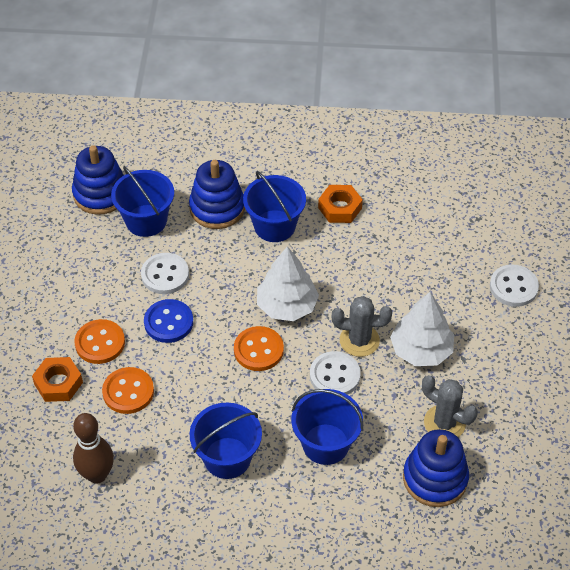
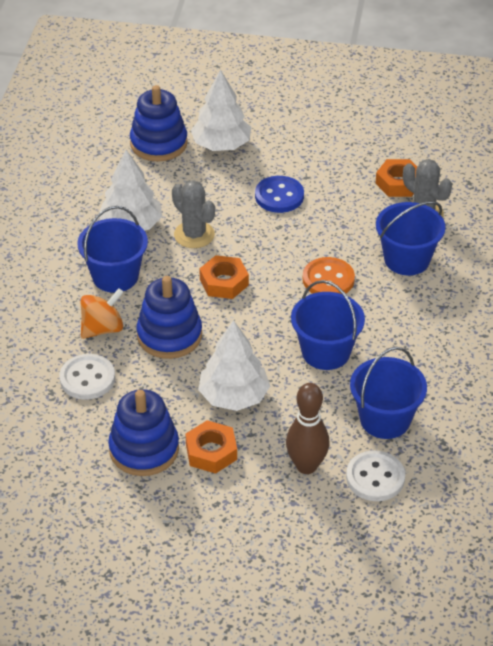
orange button: [74,319,125,364] [102,367,154,414] [234,326,284,371] = 3 -> [303,257,355,294] = 1
orange nut: [32,357,83,402] [318,185,363,223] = 2 -> [185,420,237,474] [199,255,249,299] [375,159,417,197] = 3
orange spinning top: none = 0 -> [81,288,124,339] = 1
white button: [141,253,189,294] [310,351,361,395] [490,265,539,307] = 3 -> [59,354,115,400] [346,450,405,501] = 2
white tree: [257,246,319,321] [390,292,454,366] = 2 -> [99,150,162,231] [191,69,251,151] [198,320,270,411] = 3

